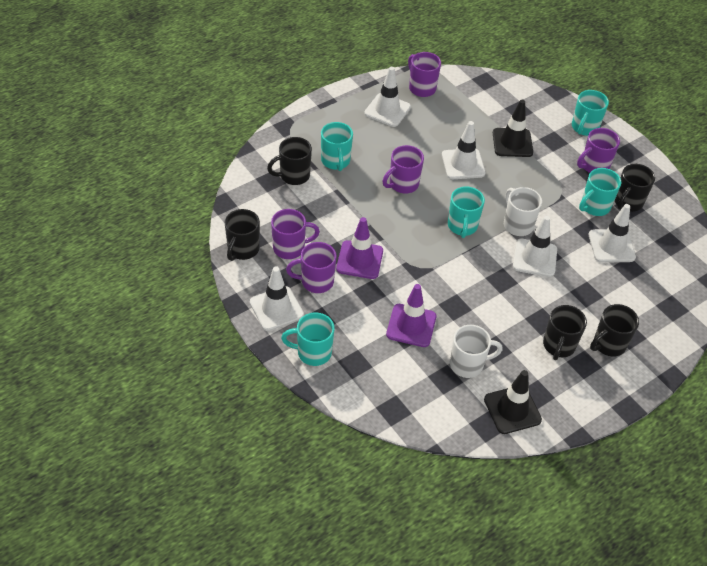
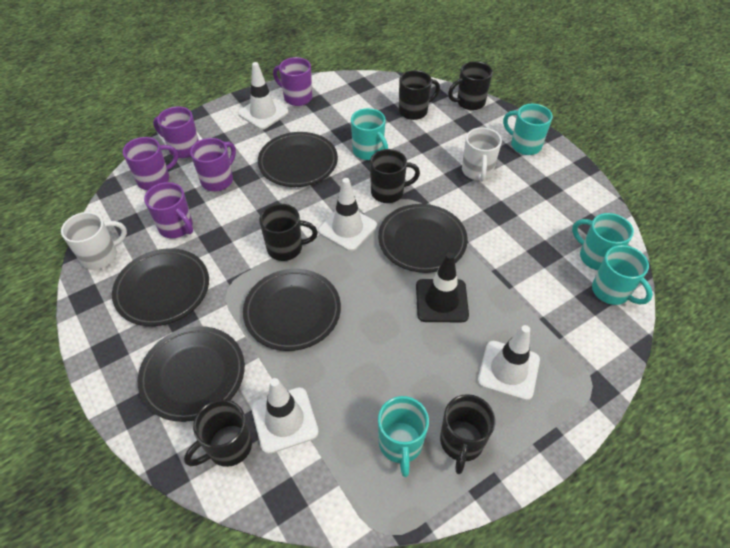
black mug: [225,209,260,261] [267,137,312,185] [543,305,587,360] [590,304,639,356] [615,164,655,212] = 5 -> [184,399,252,467] [259,204,318,261] [370,149,420,203] [399,70,440,120] [440,394,495,474] [448,61,493,110] = 6
black plate: none = 0 -> [112,248,209,326] [138,326,245,422] [243,269,341,351] [258,132,338,187] [378,204,468,273] = 5
black traffic cone: [484,370,542,434] [493,100,533,157] = 2 -> [416,252,469,322] = 1
purple traffic cone: [336,217,383,279] [386,284,436,347] = 2 -> none = 0
white traffic cone: [250,266,304,331] [364,67,411,127] [442,121,486,179] [513,216,557,277] [589,204,636,263] = 5 -> [238,62,289,130] [251,378,319,454] [318,178,377,251] [478,325,540,401] = 4

